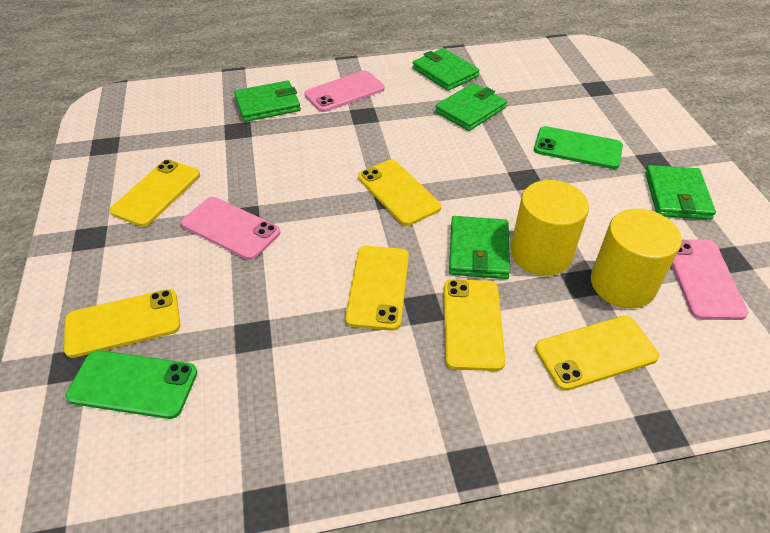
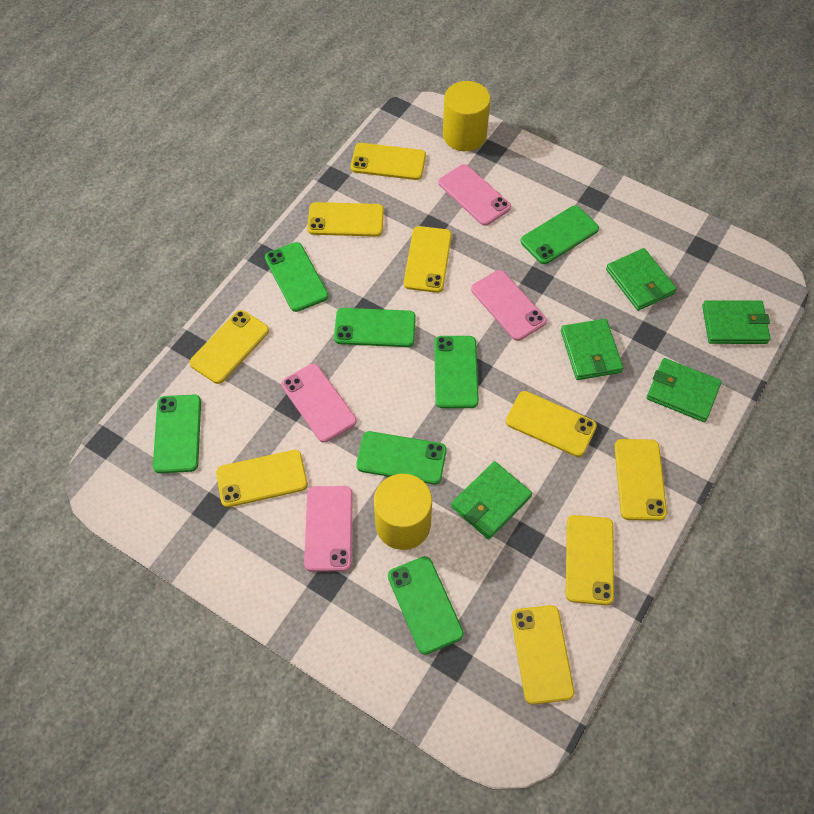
green phone: [65,350,197,419] [534,126,623,169] = 2 -> [153,395,201,473] [265,242,328,312] [334,308,416,347] [356,431,447,484] [388,556,464,655] [434,336,479,408] [521,206,599,264] = 7
pink phone: [181,197,280,260] [304,71,385,112] [672,239,748,320] = 3 -> [281,364,357,442] [304,486,353,572] [439,164,511,226] [471,270,547,341] = 4
yellow phone: [64,289,181,358] [110,160,200,227] [345,246,409,331] [358,160,441,226] [444,279,505,371] [535,316,659,391] = 6 -> [189,310,269,384] [216,450,308,507] [307,202,384,237] [351,143,426,180] [404,226,452,293] [506,391,597,457] [511,605,574,705] [566,515,614,605] [614,439,667,521] = 9

